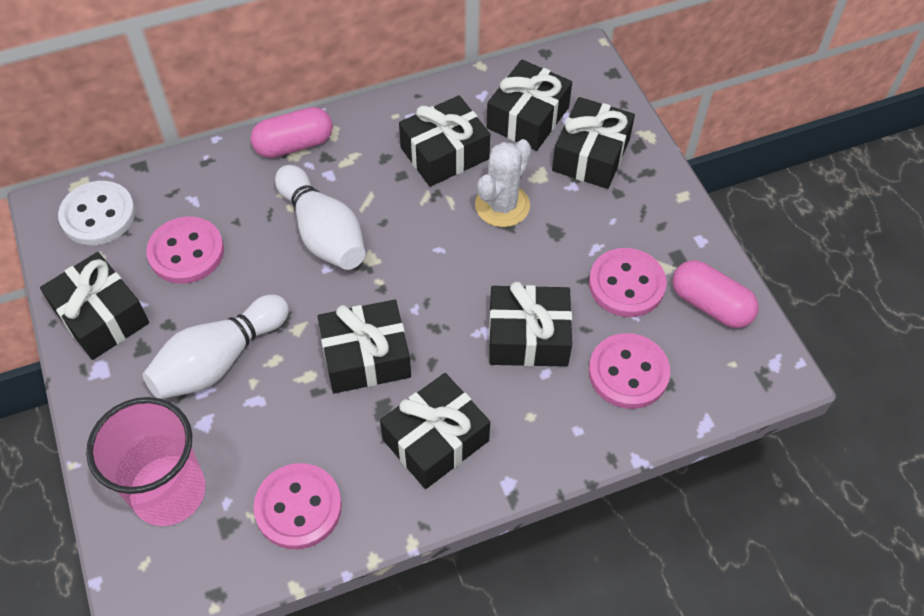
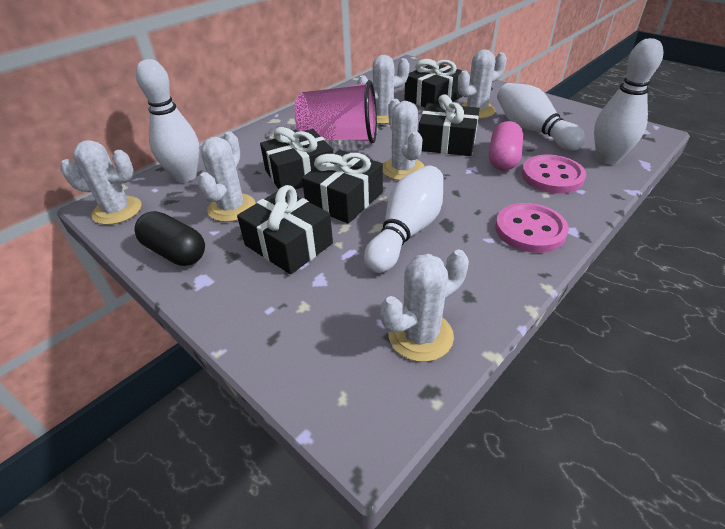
black capsule: none = 0 -> [134,211,205,266] = 1
black gift: [40,252,149,360] [318,300,411,393] [380,373,490,489] [399,95,490,187] [487,60,572,151] [489,282,572,367] [552,97,635,189] = 7 -> [237,185,333,274] [260,127,334,190] [302,150,383,224] [404,59,462,108] [418,94,480,156] = 5
pink button: [146,217,224,284] [253,463,342,549] [589,248,667,317] [589,333,670,409] = 4 -> [495,203,569,253] [522,155,586,193] = 2
pink capsule: [250,107,333,158] [672,260,759,328] = 2 -> [489,121,523,171] = 1
white bowling pin: [142,295,289,399] [275,165,365,270] = 2 -> [136,59,200,183] [364,166,443,273] [497,83,586,151] [594,38,663,164] = 4
white button: [58,181,135,245] = 1 -> none = 0
white cactus: [475,139,531,227] = 1 -> [60,140,141,225] [198,132,255,222] [357,55,409,124] [381,250,469,362] [383,99,425,181] [458,49,507,119] = 6

